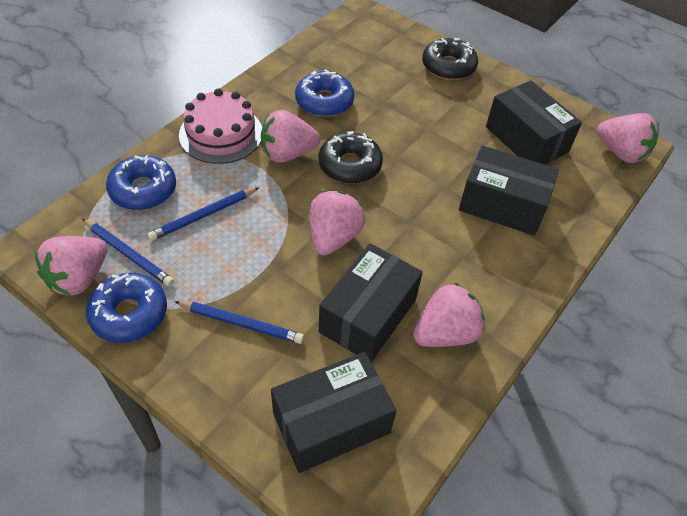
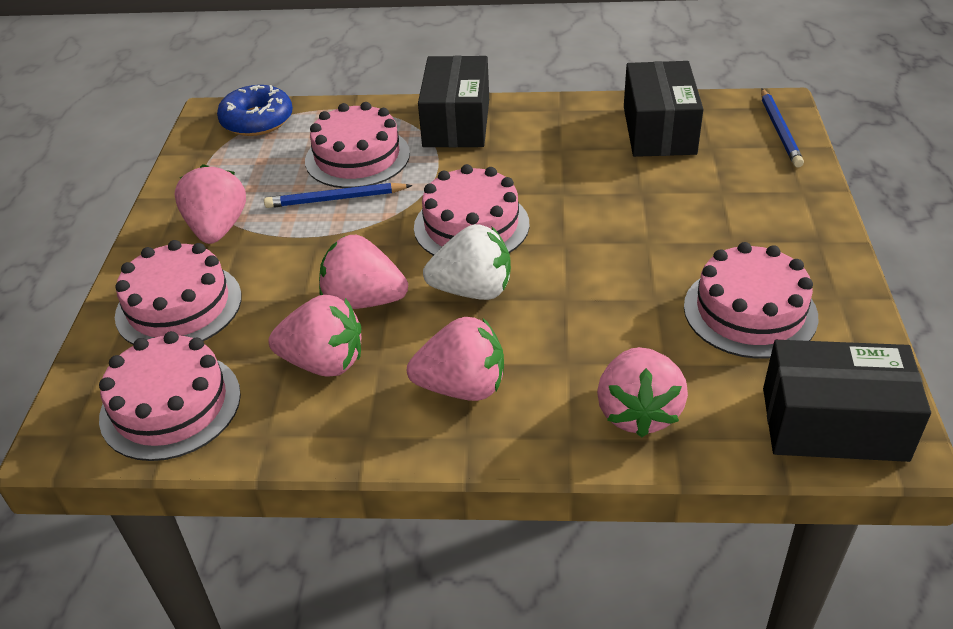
black box: [271,352,397,473] [319,243,423,362] [459,145,559,236] [486,80,582,165] = 4 -> [418,56,489,147] [624,61,703,157] [763,340,931,462] = 3
black donut: [319,131,383,184] [422,38,478,80] = 2 -> none = 0
blue donut: [86,273,167,343] [106,155,176,210] [295,69,354,117] = 3 -> [217,85,293,136] = 1
blue pencil: [82,219,174,286] [148,187,259,241] [174,301,304,344] = 3 -> [264,183,412,208] [761,89,804,167] = 2
pink cake: [179,89,262,164] = 1 -> [99,331,241,461] [115,240,242,345] [305,102,410,188] [414,164,529,256] [684,242,818,359] = 5
white strawberry: none = 0 -> [423,224,511,300] = 1

